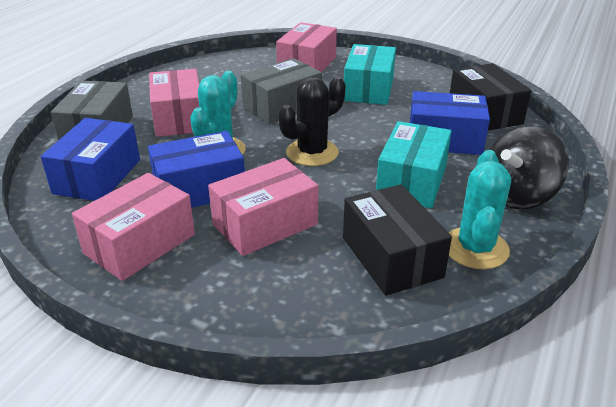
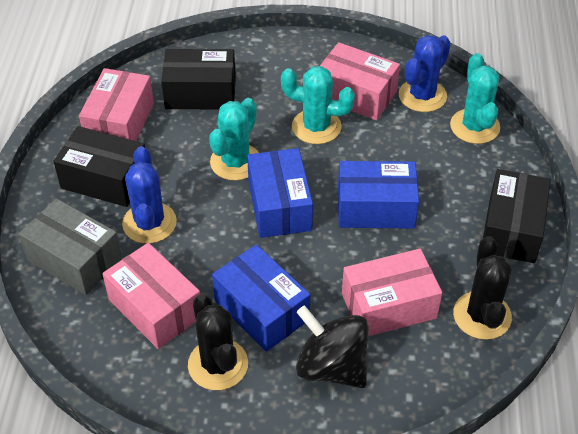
black box: [343,184,452,296] [450,63,531,130] = 2 -> [53,126,145,207] [161,49,236,109] [483,169,551,263] = 3
black cactus: [279,76,345,166] = 1 -> [188,294,248,390] [453,236,512,340] = 2
blue cactus: none = 0 -> [122,146,177,244] [399,35,451,112] = 2
grey box: [51,81,133,140] [241,58,322,125] = 2 -> [19,198,122,295] = 1
turquoise box: [344,44,396,105] [376,121,452,208] = 2 -> none = 0
turquoise cactus: [190,71,246,155] [448,150,511,269] = 2 -> [209,98,259,181] [281,66,355,144] [450,53,500,144] = 3

